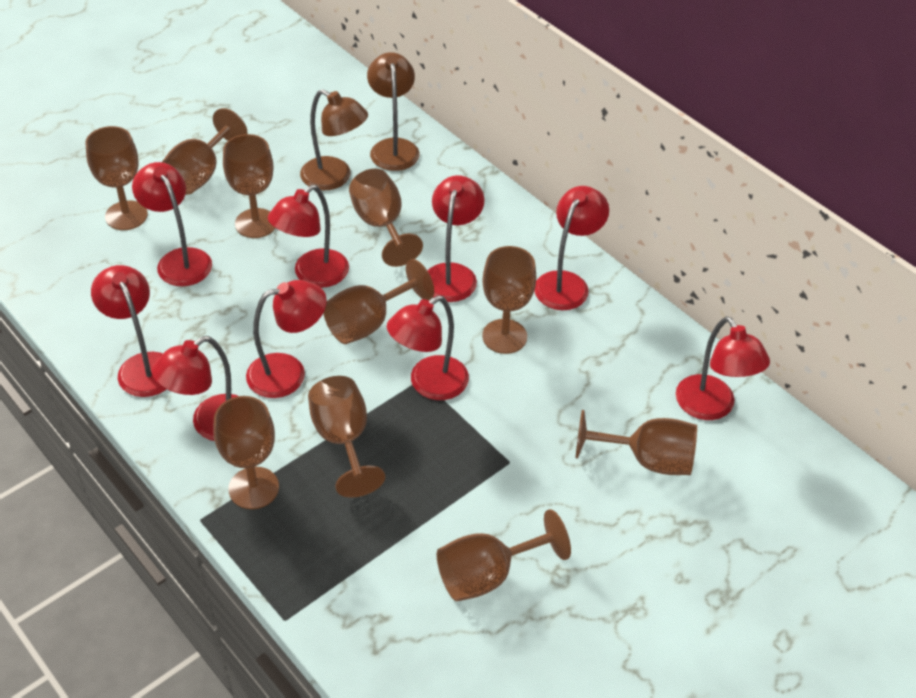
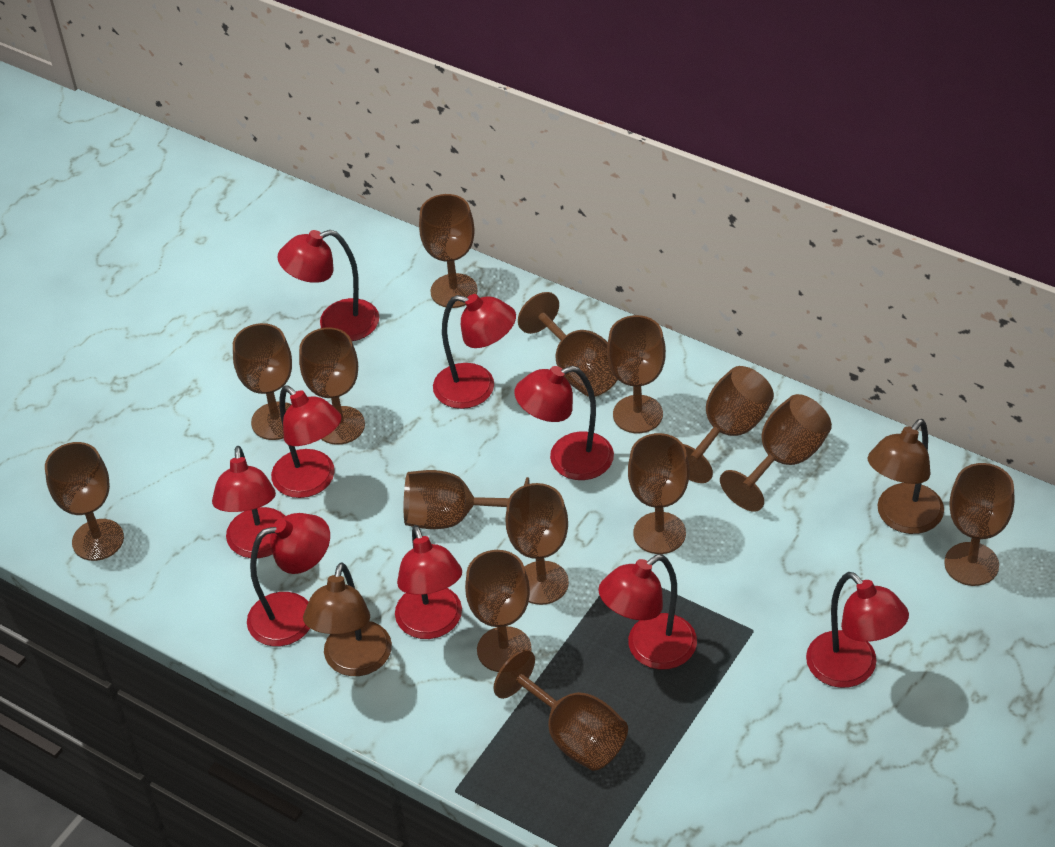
brown goblet: [85,126,148,230] [162,108,248,195] [213,396,279,509] [223,134,275,238] [308,376,385,498] [323,259,434,344] [349,169,423,267] [437,509,571,601] [482,246,536,354] [576,410,697,475] = 10 -> [45,442,124,561] [233,323,292,440] [299,327,365,445] [404,470,530,529] [419,194,478,308] [465,550,532,672] [493,650,628,771] [505,483,569,605] [518,292,618,397] [607,315,666,433] [628,433,690,554] [683,366,774,483] [720,394,832,512] [944,463,1015,586] = 14

